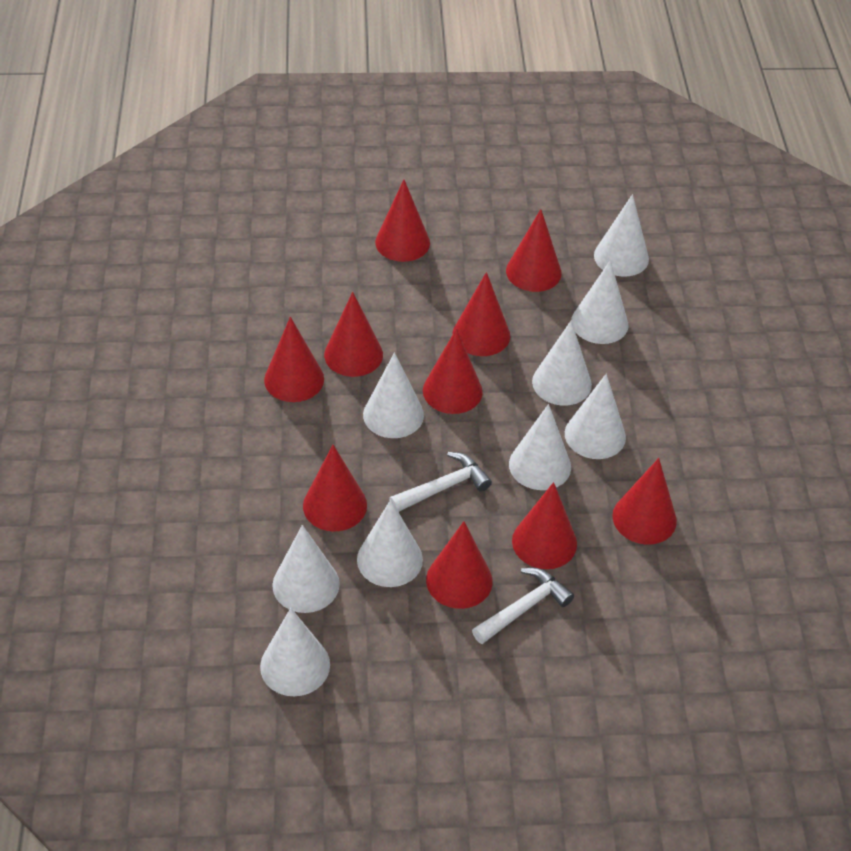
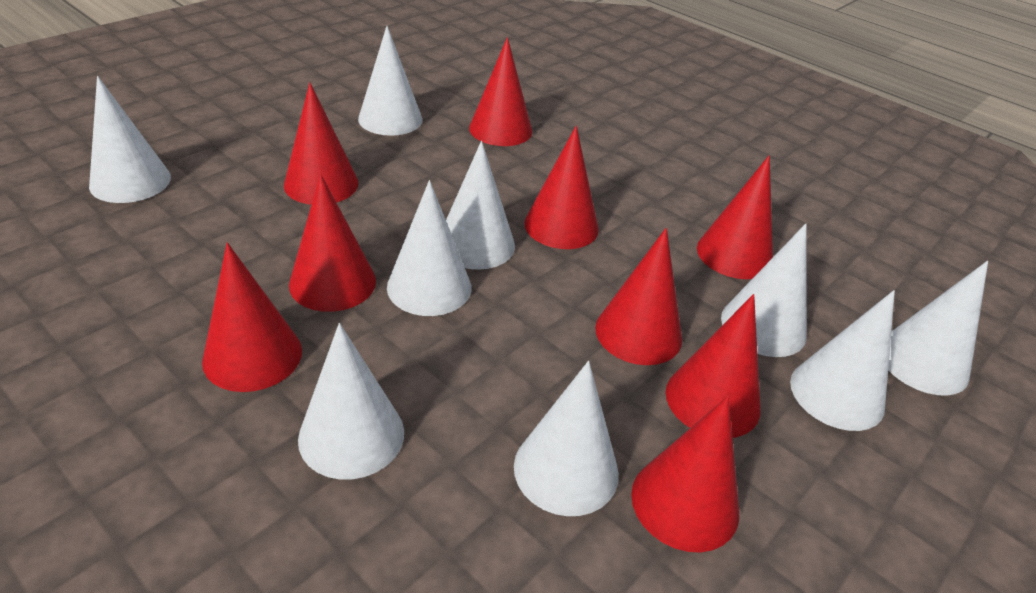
red cone: [264,317,324,402] [303,445,367,532] [324,292,383,377] [375,180,430,262] [423,328,483,414] [426,521,493,609] [452,272,510,356] [506,209,562,292] [512,482,577,569] [612,458,677,545] = 10 -> [202,242,302,392] [284,82,358,205] [289,174,376,312] [469,37,532,146] [524,126,599,249] [595,228,682,365] [631,396,739,552] [666,294,761,438] [697,155,773,279] = 9
white hammer: [389,452,492,512] [472,568,574,644] = 2 -> none = 0

